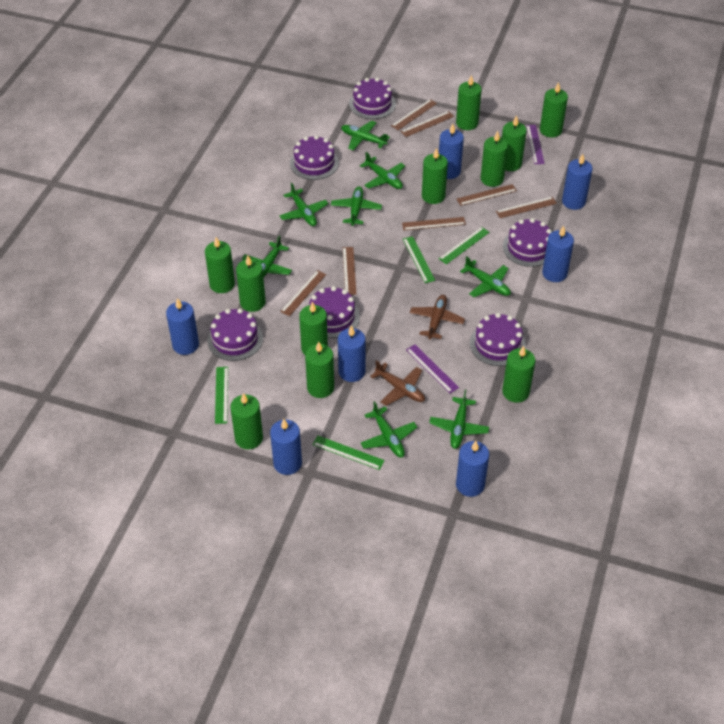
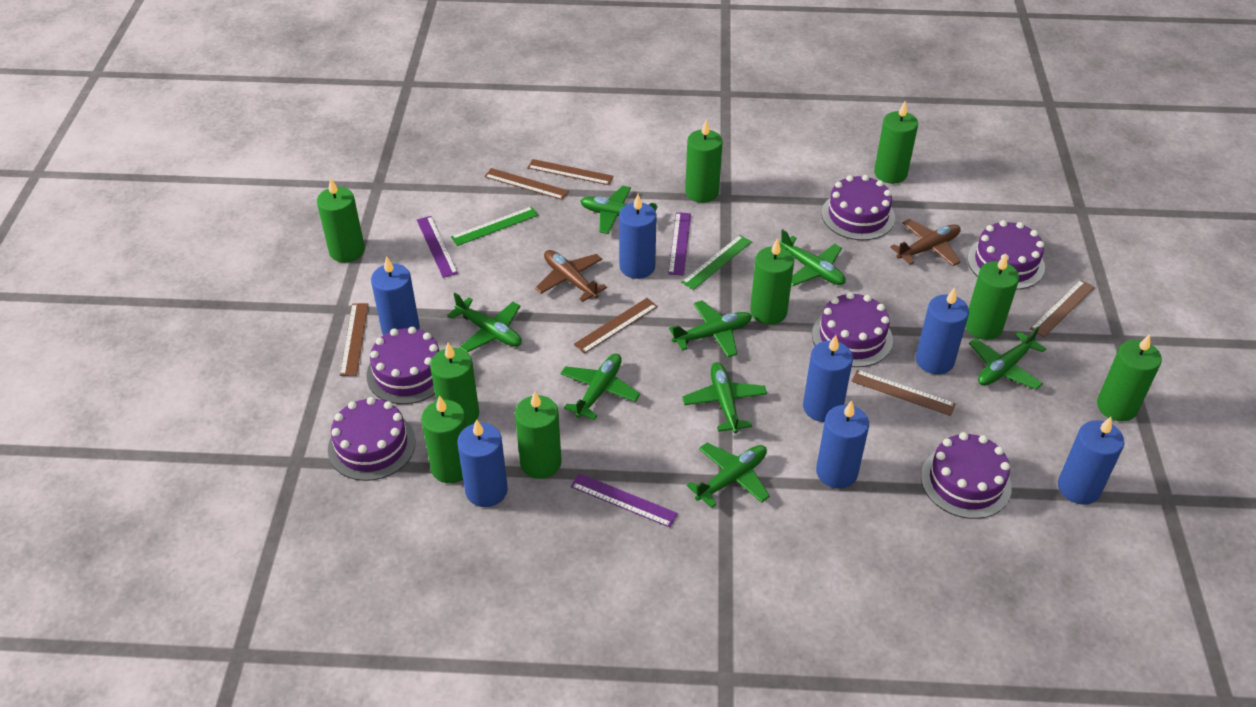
brown ruler: [280,270,326,316] [342,247,356,295] [391,99,437,130] [401,111,454,137] [402,217,466,231] [457,184,517,206] [496,197,557,218] = 7 -> [340,303,368,376] [484,168,569,200] [527,159,614,185] [574,298,658,354] [852,370,956,416] [1030,280,1095,337] = 6
green candle: [205,237,235,293] [230,393,263,450] [236,256,266,312] [299,302,328,355] [305,341,334,398] [422,148,448,204] [456,75,482,130] [481,131,508,187] [502,115,527,171] [502,346,535,403] [540,82,568,137] = 11 -> [317,177,365,263] [421,395,467,483] [430,343,479,427] [515,391,562,479] [685,120,723,203] [750,238,794,325] [874,101,918,184] [965,254,1019,340] [1097,334,1162,421] = 9
green ruler: [215,367,228,424] [312,436,385,470] [403,236,435,283] [439,227,489,264] = 4 -> [451,206,538,246] [681,235,752,290] = 2
purple ruler: [406,344,459,393] [526,125,545,164] = 2 -> [417,216,458,278] [571,473,678,528] [668,212,691,276] = 3

